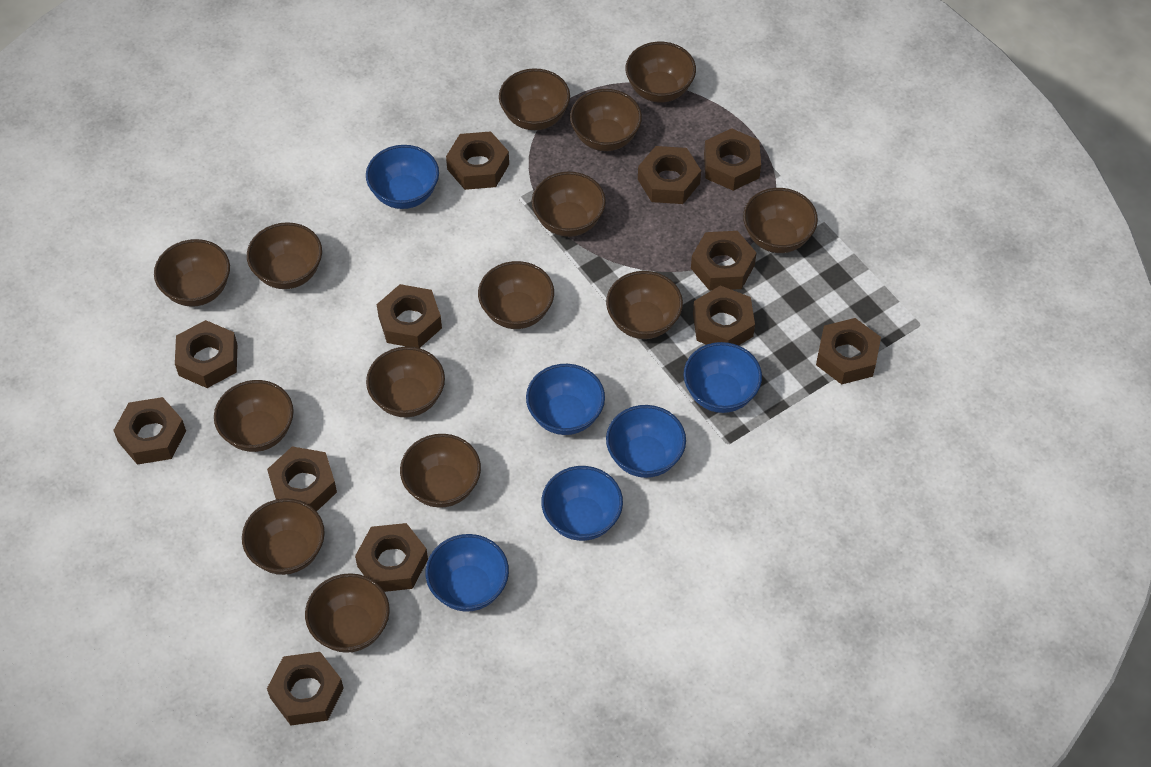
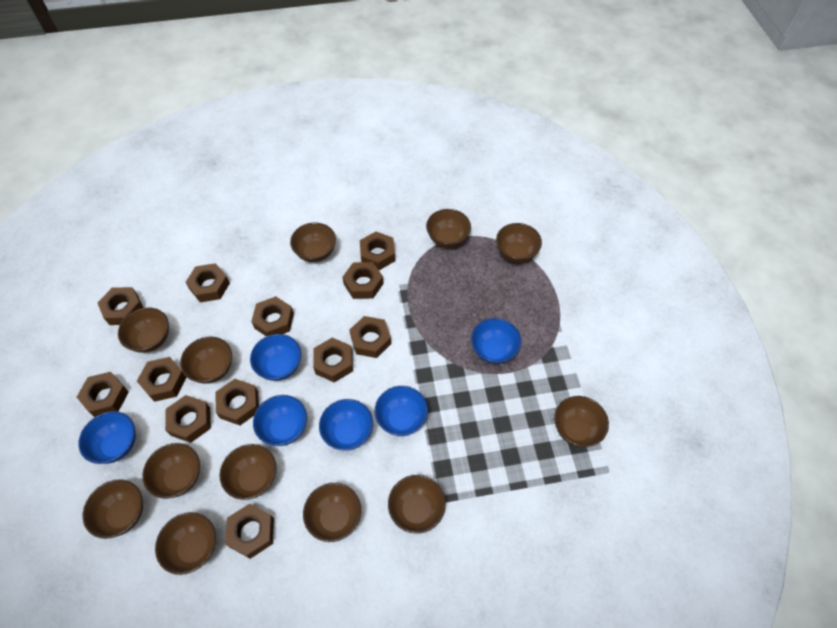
brown bowl: [154,239,230,307] [214,380,294,452] [242,498,325,575] [247,222,322,289] [305,573,390,653] [366,347,445,417] [400,434,481,508] [478,261,554,329] [499,68,570,130] [532,171,606,237] [570,89,642,151] [606,271,683,339] [625,42,696,102] [743,188,818,253] = 14 -> [83,479,143,539] [118,308,169,353] [142,443,200,499] [155,512,216,575] [180,336,232,384] [219,444,277,500] [290,222,336,262] [303,483,361,542] [388,475,446,534] [426,209,471,248] [496,223,542,263] [554,396,609,447] = 12

